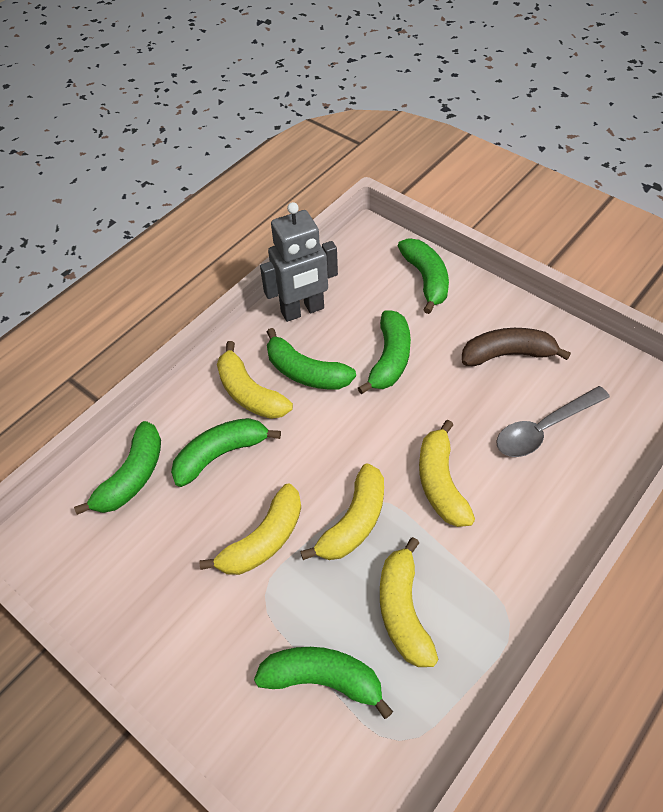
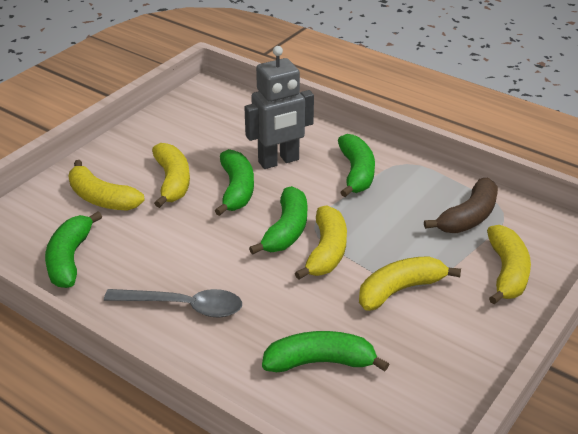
green banana: [74,421,161,515] [171,418,281,487] [254,647,393,719] [267,328,356,389] [358,310,411,394] [398,238,449,314] = 6 -> [45,211,102,288] [215,149,254,216] [249,186,307,255] [262,331,389,372] [338,134,375,197] = 5

